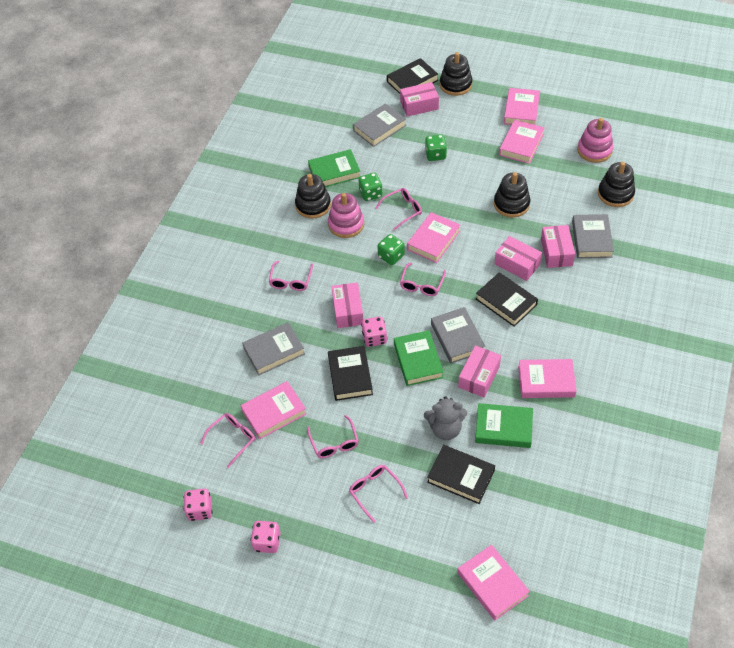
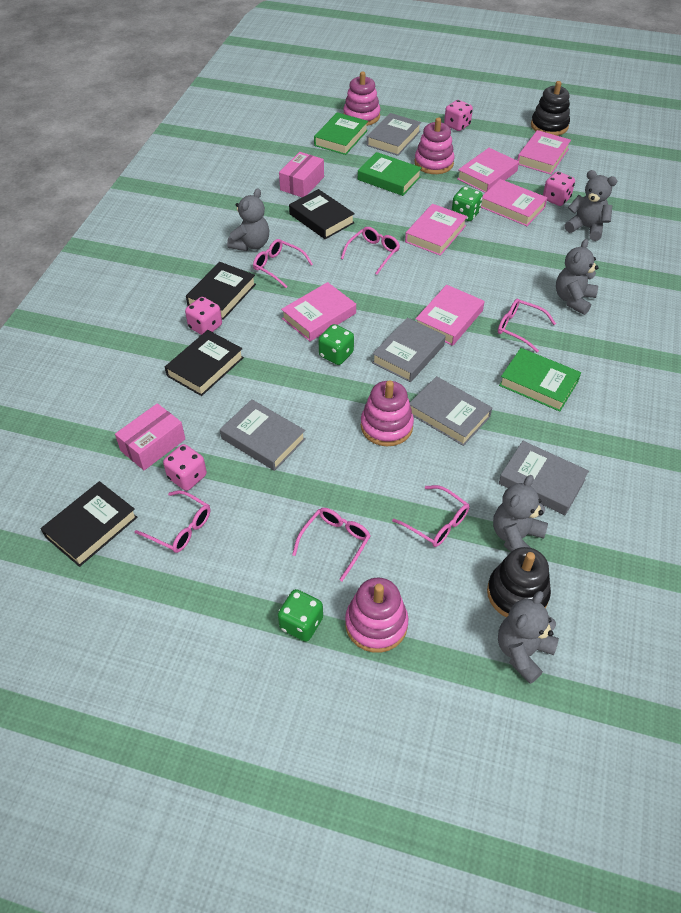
black stacking toy: [295,174,331,219] [440,52,472,96] [494,172,530,218] [598,162,635,207] = 4 -> [487,547,551,617] [531,81,570,136] = 2
grey book: [242,322,305,375] [353,103,406,147] [431,307,485,363] [572,214,614,258] = 4 -> [220,399,306,471] [367,113,421,156] [372,317,446,382] [410,376,492,446] [499,441,589,515] = 5
grey teddy bear: [424,396,467,440] = 1 -> [227,188,269,251] [493,475,548,552] [498,591,559,684] [556,239,599,315] [565,170,617,241] = 5
pink box: [331,282,363,328] [400,82,439,117] [458,345,501,397] [494,236,542,281] [541,225,575,268] = 5 -> [115,403,185,470] [279,152,324,197] = 2
pink dice: [184,488,213,521] [250,521,281,553] [361,317,387,347] = 3 -> [163,444,207,491] [185,297,222,335] [444,100,473,131] [543,171,575,206] = 4
pink stacking toy: [328,193,364,238] [577,118,613,163] = 2 -> [343,71,380,126] [345,578,409,653] [361,380,414,446] [415,118,455,174] = 4

